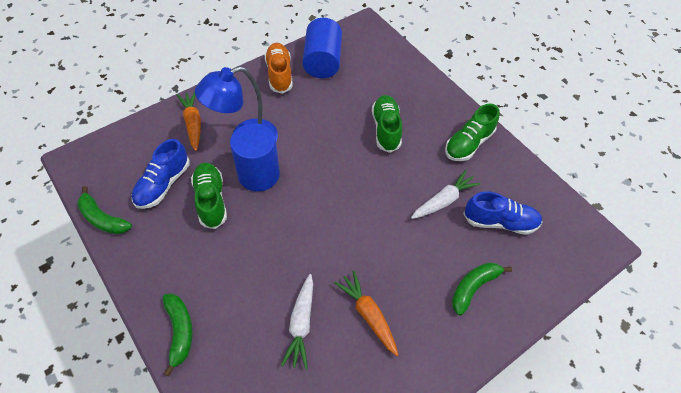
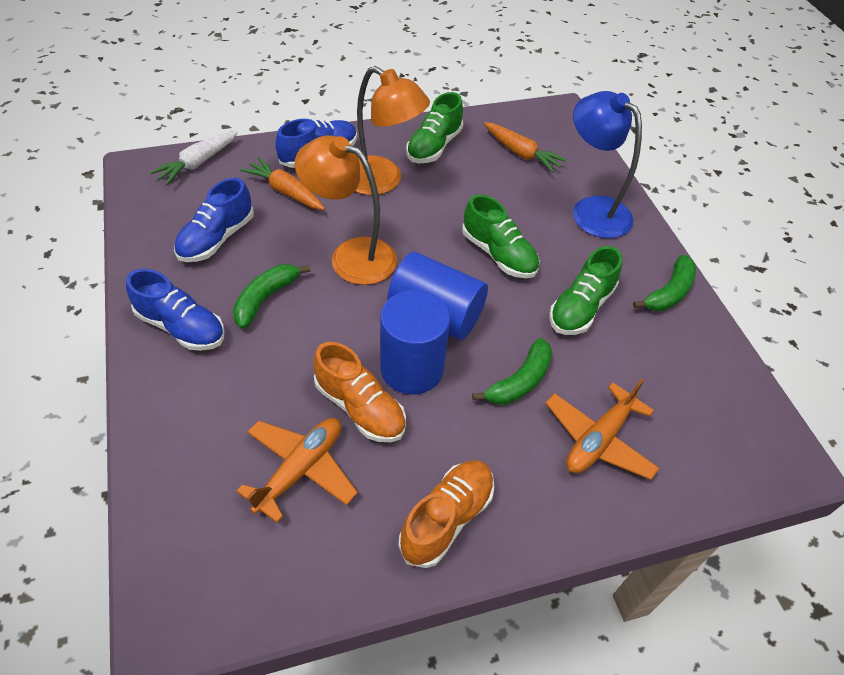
blue shoe: [132,139,190,209] [463,191,542,235] = 2 -> [126,269,224,351] [174,178,254,262] [275,119,357,168] = 3
orange lamp: none = 0 -> [295,135,397,285] [355,66,430,195] = 2
orange plane: none = 0 -> [236,418,358,523] [546,379,660,480] = 2
orange shoe: [265,43,293,94] = 1 -> [313,342,406,442] [399,460,494,568] = 2
white carrot: [281,274,313,369] [411,170,481,219] = 2 -> [150,131,238,185] = 1

